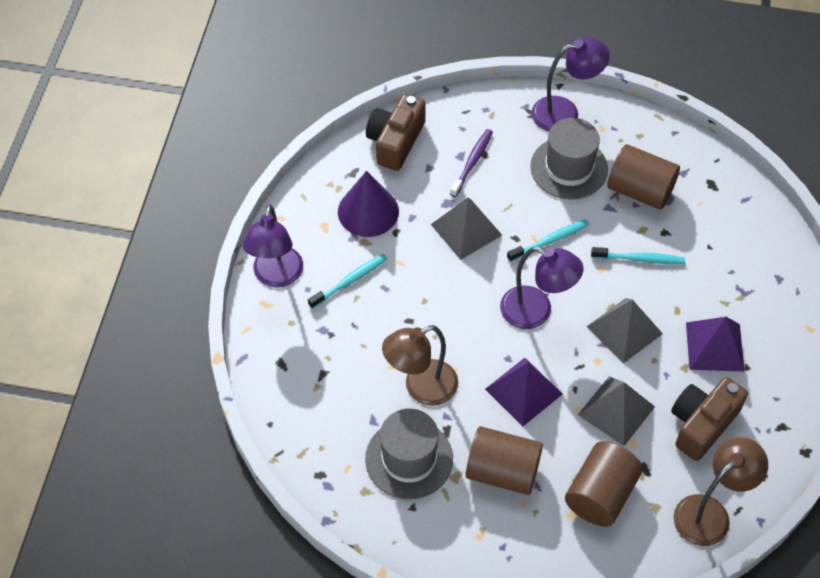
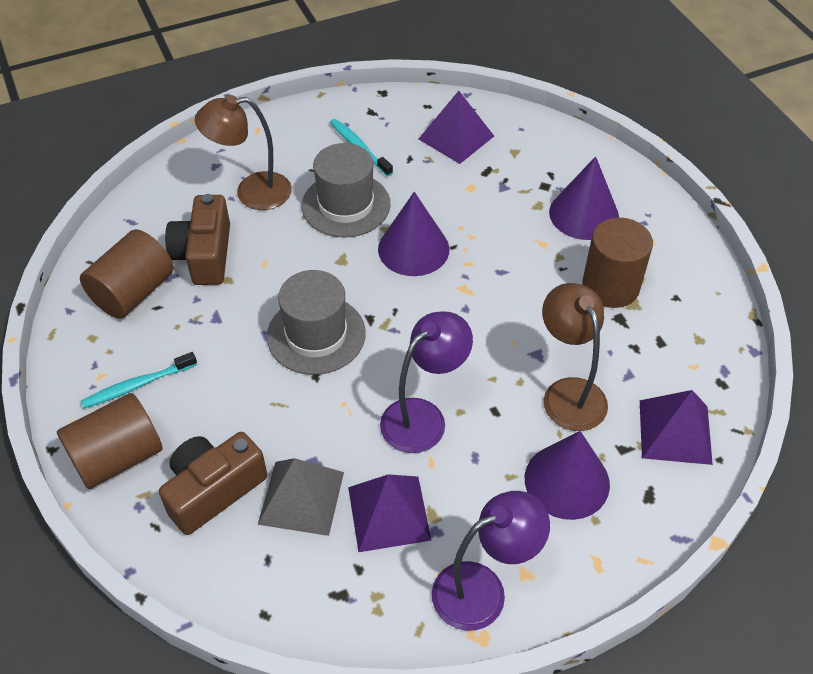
grey pyramid: [431,197,502,260] [578,376,655,446] [587,298,663,363] = 3 -> [258,458,344,536] = 1
purple cone: [338,171,399,237] = 1 -> [378,192,449,276] [525,431,610,520] [549,156,619,240] = 3
purple lamp: [243,204,303,288] [500,247,584,329] [532,37,610,131] = 3 -> [380,311,473,453] [432,491,550,631] = 2
purple pyramid: [485,358,562,427] [686,317,745,372] = 2 -> [348,474,432,552] [419,91,494,164] [640,390,713,465] = 3
purple toothbrush: [450,129,493,197] = 1 -> none = 0
turquoise toothbrush: [308,254,387,309] [507,219,589,262] [591,247,685,264] = 3 -> [81,352,197,408] [330,119,393,176] = 2

